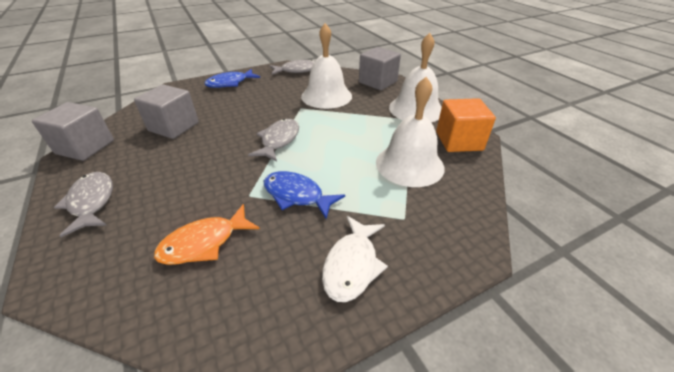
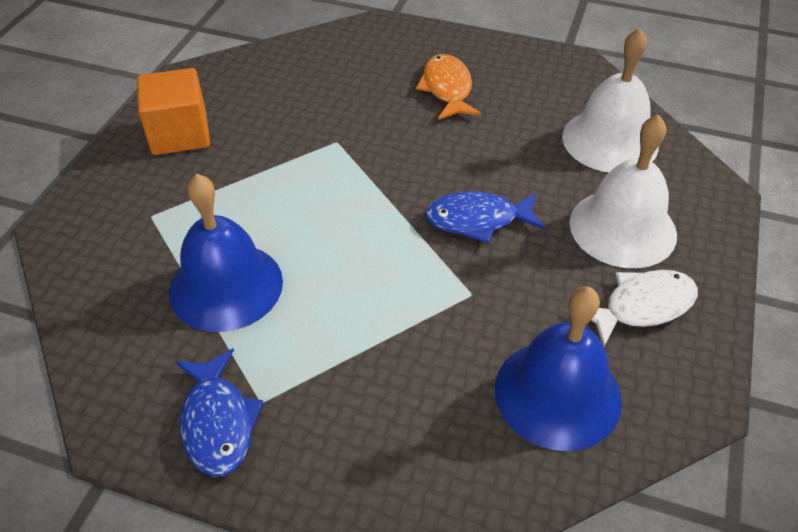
blue bell: none = 0 -> [169,174,283,332] [495,286,622,451] = 2
grey cube: [32,102,114,161] [134,84,199,139] [359,47,401,90] = 3 -> none = 0
grey fish: [54,172,113,237] [248,119,299,162] [269,60,315,75] = 3 -> none = 0
white bell: [301,23,352,109] [376,77,445,187] [389,33,442,122] = 3 -> [562,28,659,172] [569,115,677,268] = 2

